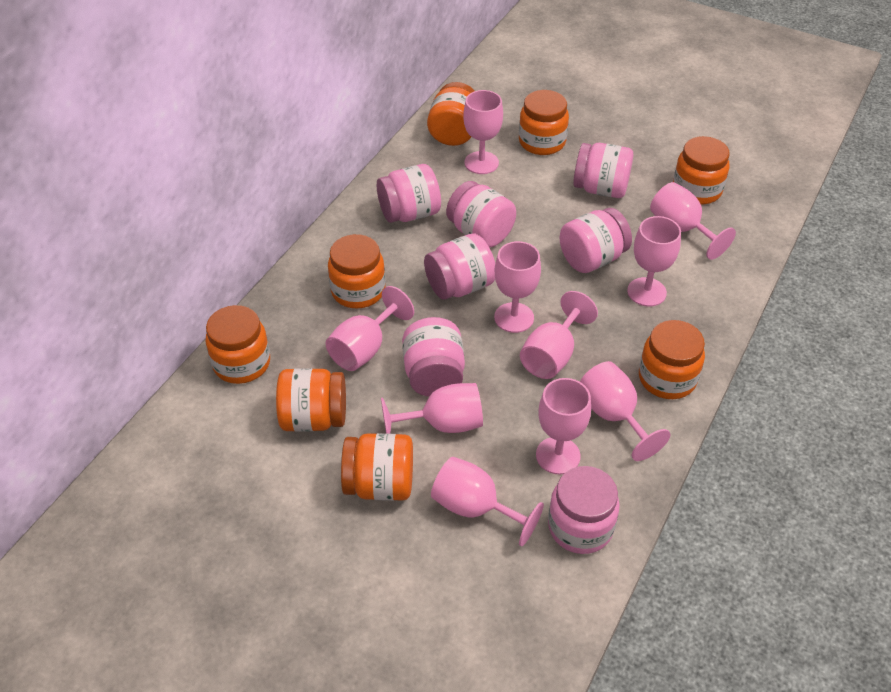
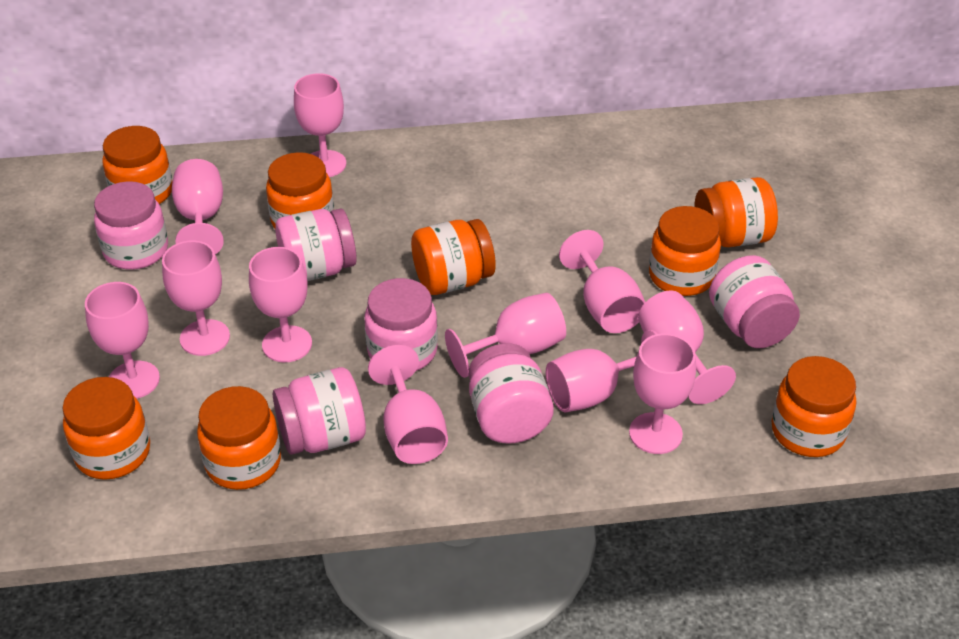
pink goblet: [326,286,414,371] [381,383,483,434] [431,457,544,546] [463,90,503,174] [494,241,541,333] [520,291,598,379] [536,378,591,475] [580,361,670,461] [627,216,681,307] [650,182,736,260] = 10 -> [85,282,160,399] [162,241,230,356] [172,159,224,255] [249,247,312,362] [294,73,346,177] [368,345,448,464] [445,293,566,378] [546,330,658,412] [559,230,645,333] [629,333,696,454] [638,290,736,404] = 11
pink jar: [377,164,441,223] [402,317,465,397] [424,234,495,300] [446,181,516,248] [548,466,620,554] [560,208,632,273] [573,143,633,198] = 7 -> [94,181,168,270] [273,367,366,455] [275,209,356,281] [365,278,438,371] [468,343,554,444] [709,255,800,348] = 6

